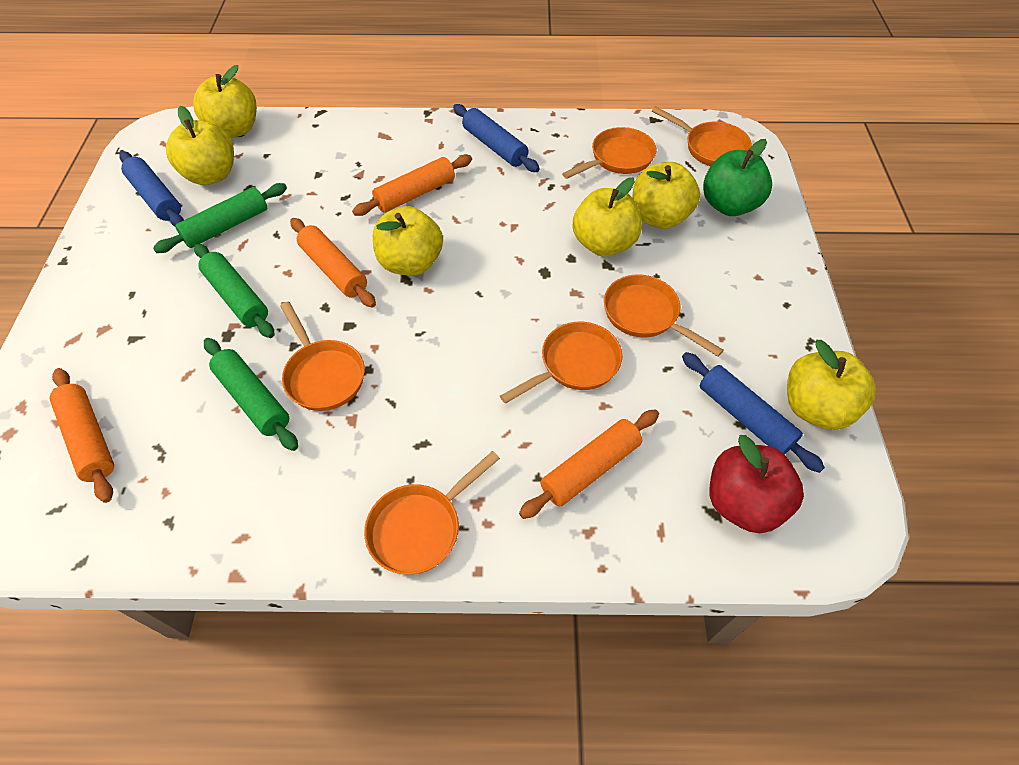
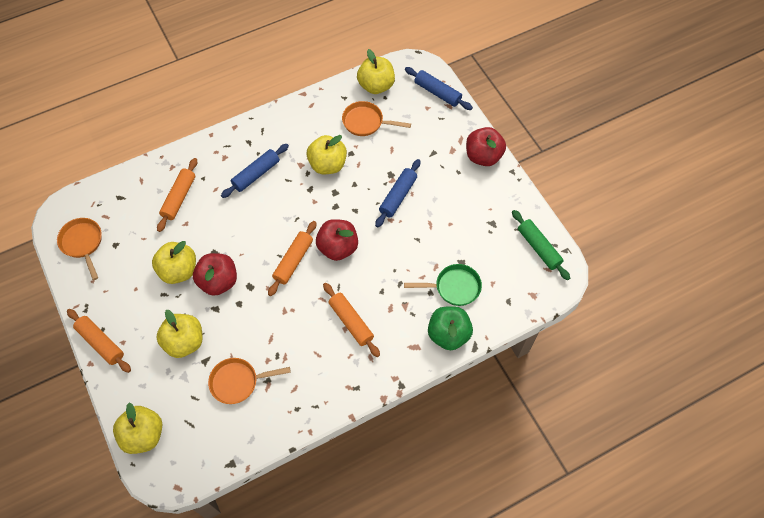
green pan: none = 0 -> [404,264,482,306] = 1
green rolling pin: [153,183,287,253] [194,243,275,338] [204,338,298,451] = 3 -> [512,210,570,280] = 1
orange pan: [280,302,365,411] [364,451,500,575] [500,322,622,404] [562,127,656,179] [604,275,724,357] [652,106,752,166] = 6 -> [57,218,102,280] [208,358,291,404] [342,101,411,136] = 3
red apple: [710,435,804,533] = 1 -> [193,253,237,296] [316,219,358,261] [466,127,506,166] = 3
yellow apple: [166,106,234,185] [193,65,257,138] [373,206,443,276] [573,177,642,256] [632,162,700,229] [787,340,876,430] = 6 -> [113,403,162,454] [152,241,196,284] [156,310,203,358] [307,135,347,174] [357,49,395,94] = 5

